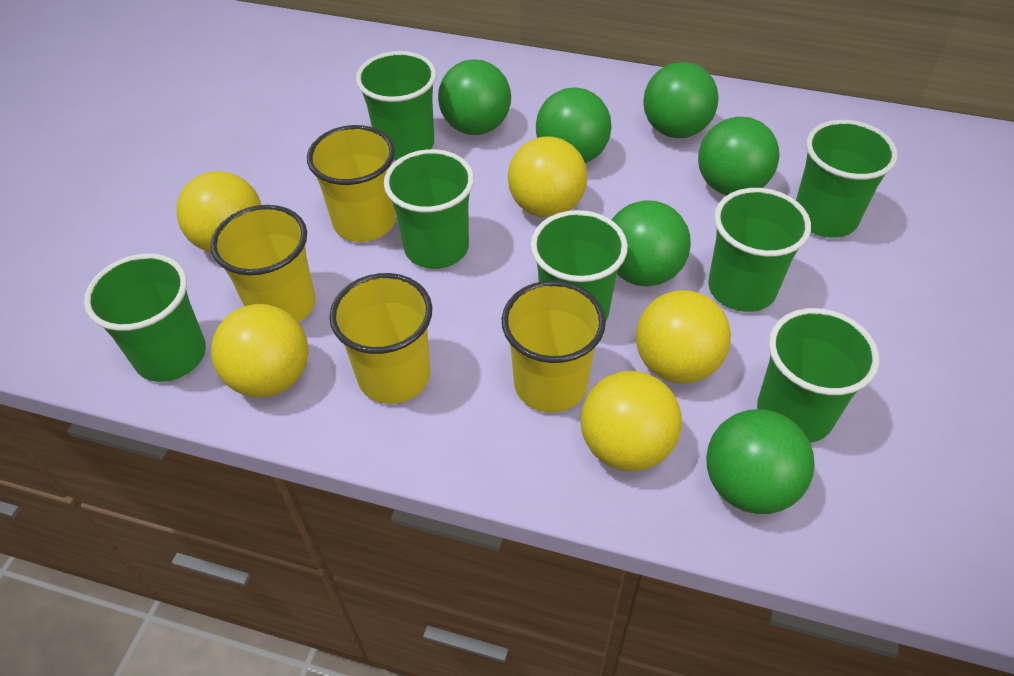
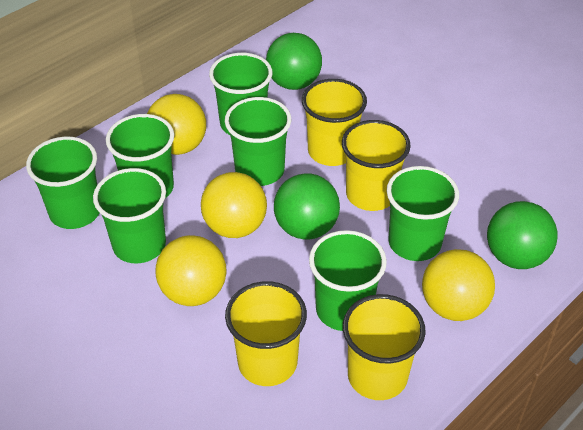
green ball: [438,59,511,135] [536,87,612,163] [612,200,691,286] [643,62,719,138] [698,117,779,195] [706,409,815,514] = 6 -> [266,33,322,90] [274,173,340,240] [487,201,558,269] = 3
yellow ball: [176,171,261,253] [211,304,309,397] [508,136,587,218] [581,371,682,471] [636,290,731,384] = 5 -> [147,94,206,155] [156,235,227,306] [201,172,267,238] [422,249,495,321] = 4

